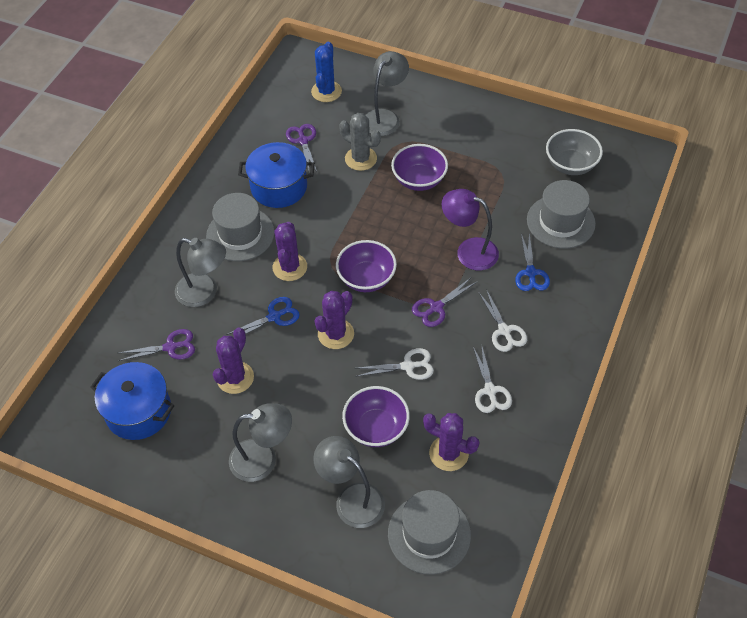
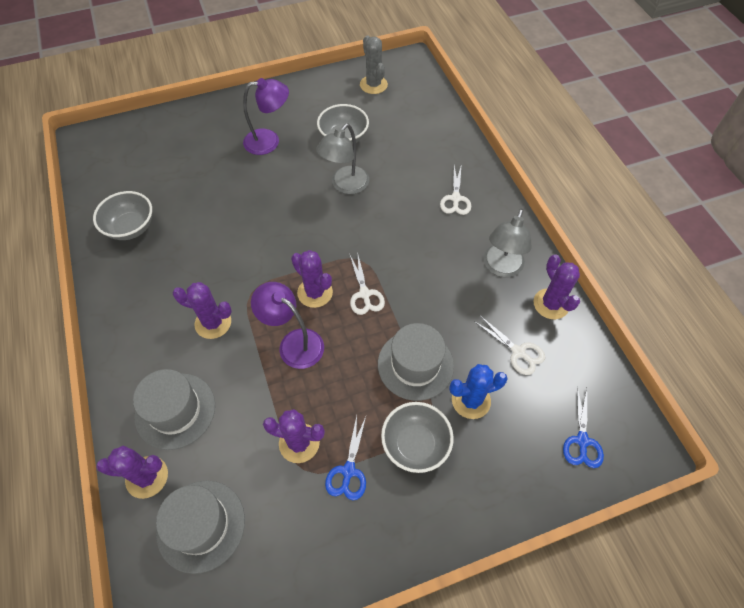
blue pot: [90,362,174,440] [238,142,315,208] = 2 -> none = 0
grey bowl: [546,129,603,175] = 1 -> [93,191,152,240] [317,104,369,145] [381,402,454,473] = 3
grey lamp: [175,238,226,307] [229,404,292,482] [313,436,385,528] [366,51,409,136] = 4 -> [316,124,369,194] [483,209,531,277] = 2
purple bowl: [336,240,397,292] [342,386,410,447] [391,144,448,191] = 3 -> none = 0
purple cactus: [212,328,254,394] [273,222,307,281] [315,291,354,349] [423,413,479,471] = 4 -> [96,446,168,499] [173,282,232,339] [263,409,325,463] [291,250,333,308] [534,254,580,319] = 5
purple lamp: [442,189,499,271] = 1 -> [243,78,289,155] [251,282,324,369] = 2
purple scissors: [119,329,195,361] [286,124,317,172] [412,278,477,327] = 3 -> none = 0

